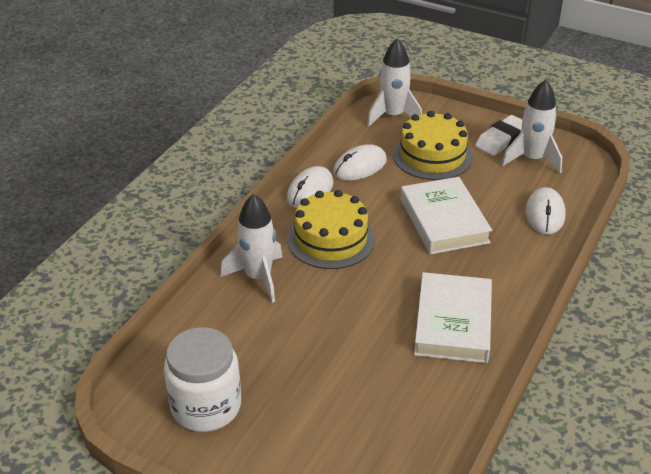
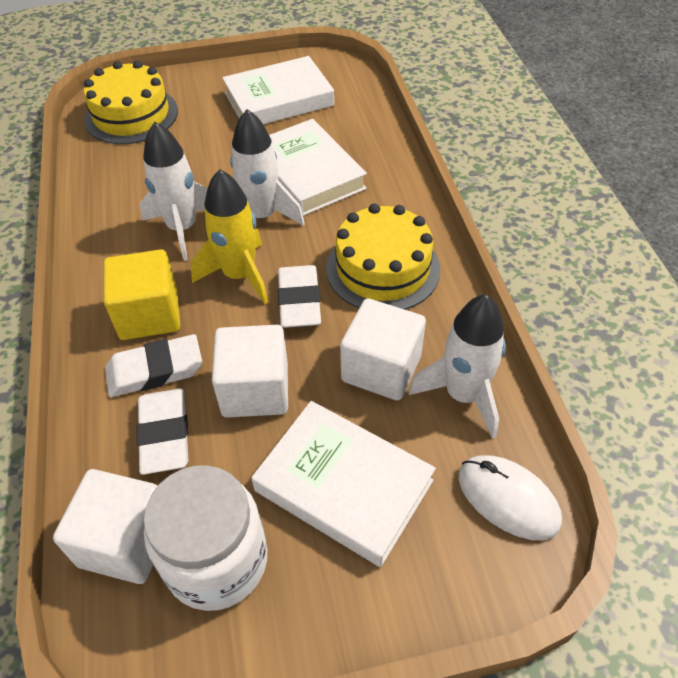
white book: [400,177,492,255] [414,272,492,363] = 2 -> [222,56,334,124] [251,401,436,567] [269,119,367,216] = 3
white cube: none = 0 -> [53,469,157,584] [212,325,288,418] [340,298,426,400] = 3
white eraser: [475,115,522,156] = 1 -> [105,334,202,397] [136,388,188,475] [278,265,321,328] = 3
white mouse: [287,166,333,208] [333,144,387,180] [526,187,566,234] = 3 -> [459,455,562,540] = 1
yellow cube: none = 0 -> [103,249,180,340] = 1
yellow rocket: none = 0 -> [191,169,269,305] = 1

